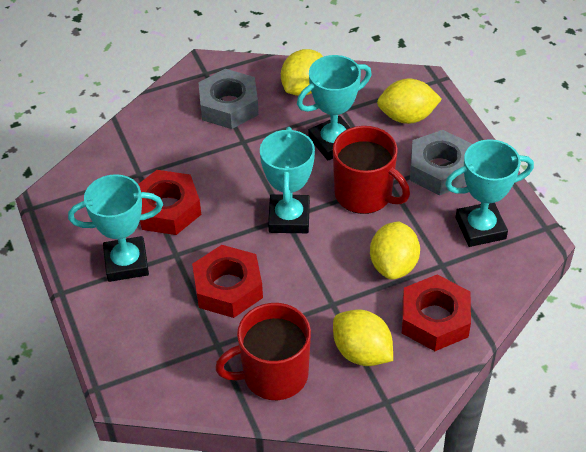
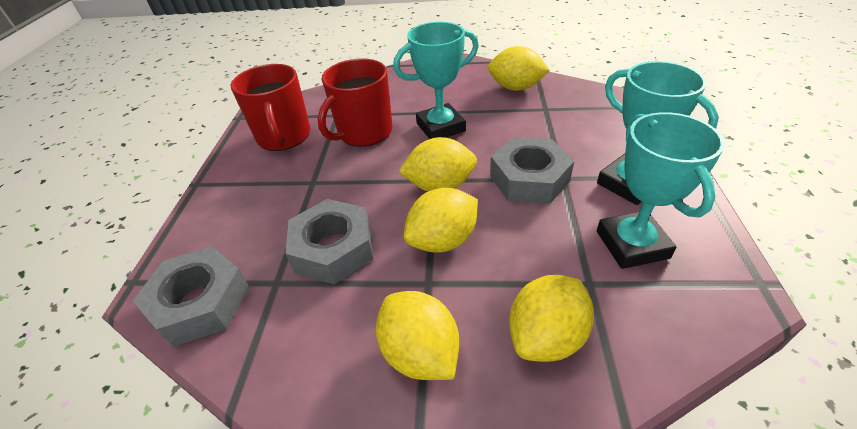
grey nut: [198,69,259,129] [410,130,472,195] = 2 -> [133,246,250,347] [285,199,373,284] [490,137,574,204] = 3
red nut: [138,170,201,235] [192,245,263,318] [402,275,471,351] = 3 -> none = 0
turquoise trophy: [68,174,163,282] [260,127,315,233] [297,55,372,160] [445,139,534,247] = 4 -> [393,22,479,139] [597,61,719,205] [597,112,725,269] = 3
yellow lemon: [281,49,323,96] [333,309,393,366] [370,221,420,280] [377,79,442,124] = 4 -> [376,291,459,380] [399,137,477,191] [404,188,478,253] [488,46,550,91] [509,275,594,362] = 5

